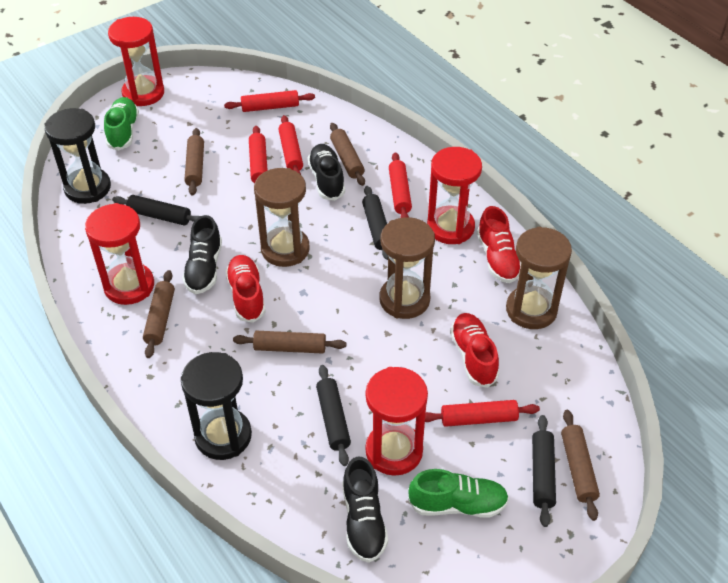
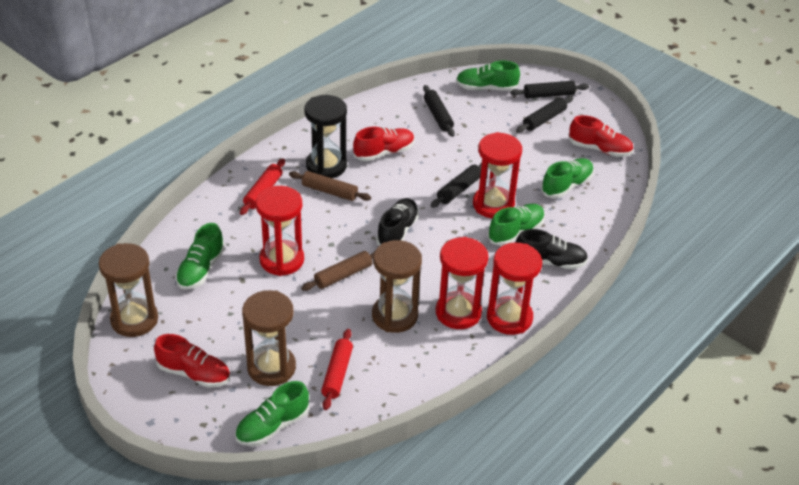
black hourglass: [44,108,111,204] [181,352,252,460] = 2 -> [304,95,347,178] = 1
black shoe: [182,215,222,294] [308,144,345,201] [342,457,388,563] = 3 -> [376,198,419,246] [516,229,588,269] = 2
brown rolling pin: [143,270,175,358] [185,128,204,195] [233,331,346,354] [330,123,365,186] [561,410,600,521] = 5 -> [289,171,371,201] [301,251,375,291] = 2
green shoe: [104,97,139,151] [408,469,509,518] = 2 -> [176,223,225,290] [235,381,309,446] [456,61,520,91] [488,203,545,246] [541,158,594,198] = 5
red rolling pin: [224,90,315,112] [249,126,268,183] [278,115,303,175] [389,152,412,218] [425,400,540,427] = 5 -> [240,159,285,215] [321,329,353,410] = 2

